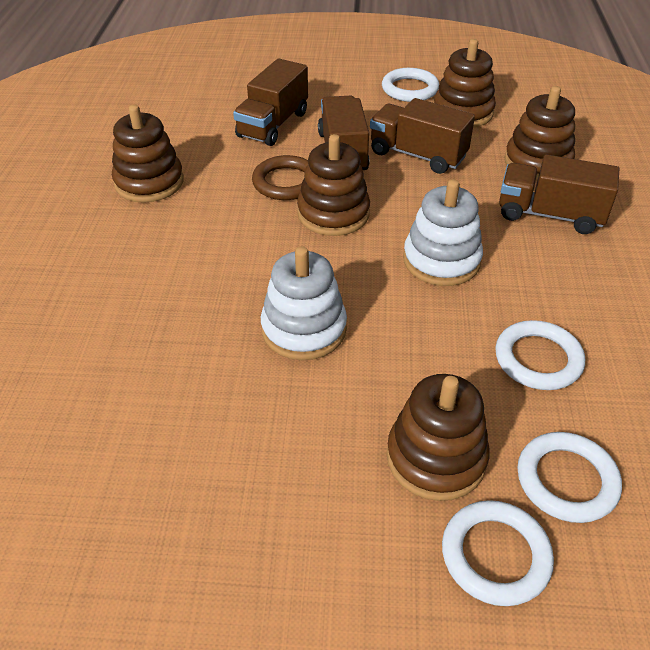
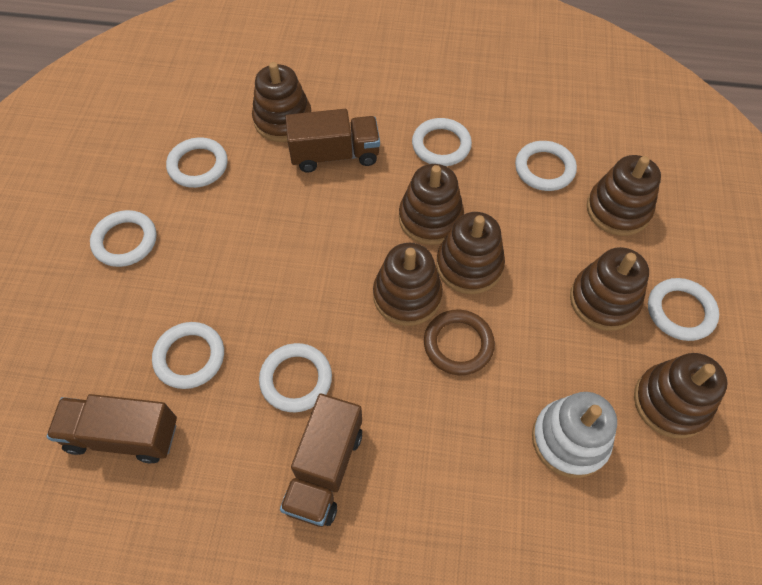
brown stacking toy: [112,105,184,203] [297,134,370,236] [387,374,490,501] [434,39,496,128] [504,86,575,181] = 5 -> [252,62,311,142] [373,243,443,326] [399,164,464,245] [436,212,505,294] [570,247,649,331] [587,155,661,236] [634,353,728,439] = 7
brown truck: [233,58,308,146] [318,96,369,170] [370,98,475,174] [499,155,619,234] = 4 -> [47,394,177,464] [280,393,362,527] [285,109,380,172] = 3
white ring: [382,68,439,102] [442,500,554,606] [495,320,585,390] [517,432,622,523] = 4 -> [90,210,156,267] [152,322,224,389] [166,137,228,188] [259,343,332,412] [412,118,472,166] [515,141,577,191] [648,278,719,341] = 7
white stacking toy: [261,246,347,360] [403,179,483,286] = 2 -> [532,392,617,478] = 1

